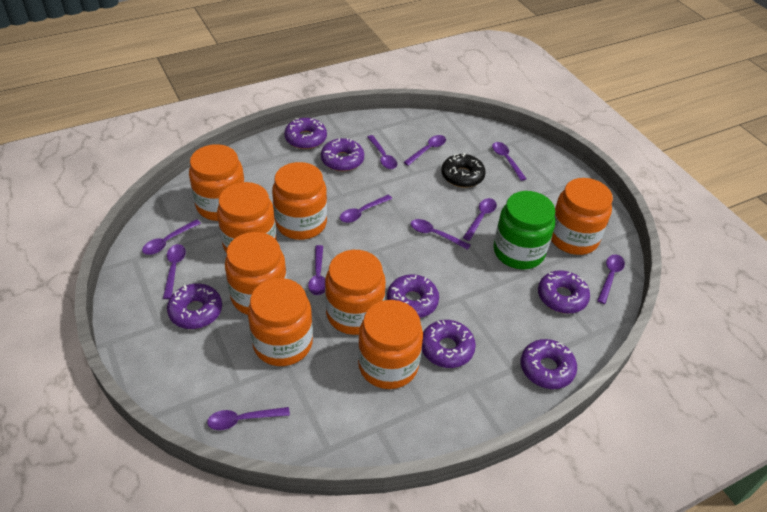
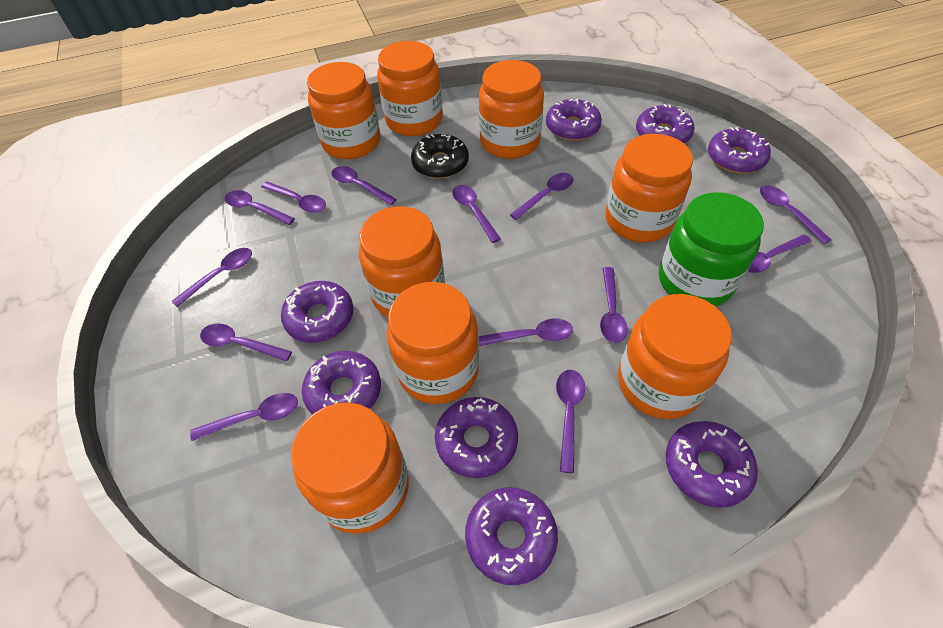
purple donut: [167,284,222,329] [284,118,327,149] [321,138,364,171] [387,274,439,318] [422,320,476,368] [521,339,577,389] [538,270,590,314] = 7 -> [281,281,353,343] [302,351,381,414] [435,397,518,478] [465,487,558,585] [546,99,602,141] [636,104,694,143] [666,421,758,508] [708,127,771,173] = 8
purple spoon: [142,219,201,255] [163,244,186,299] [207,407,290,430] [308,245,325,295] [340,195,392,223] [367,135,397,169] [404,135,446,166] [410,219,470,250] [463,198,497,241] [492,142,526,181] [597,255,625,304] = 11 -> [171,248,252,307] [190,393,298,441] [200,324,292,361] [225,190,295,225] [261,182,326,213] [331,166,397,205] [452,185,501,243] [478,318,573,346] [510,173,574,220] [556,370,585,473] [600,267,628,343] [747,234,812,273] [760,185,832,244] = 13

